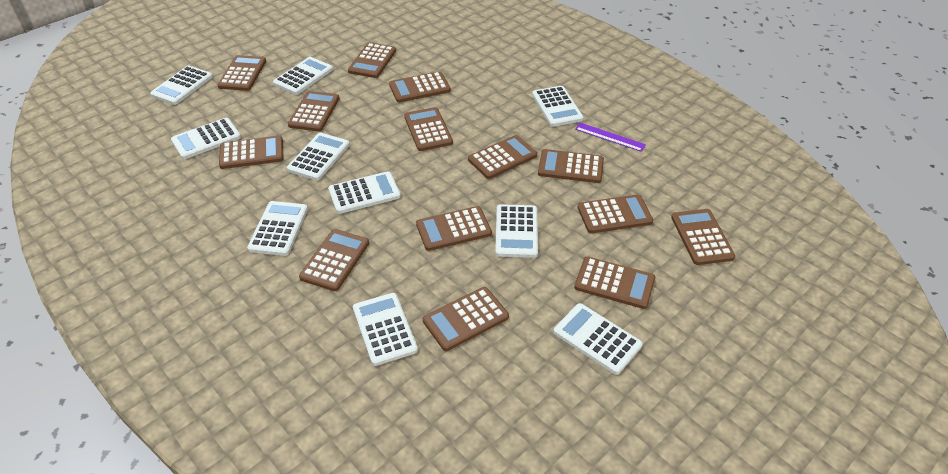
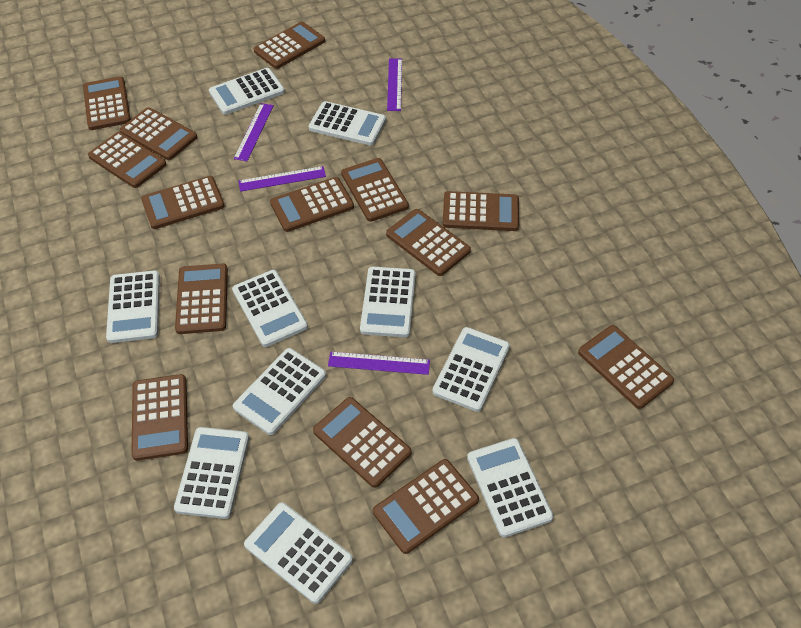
purple ruler: [575,123,646,152] = 1 -> [234,103,274,161] [238,166,326,192] [328,352,430,375] [387,58,402,111] = 4

